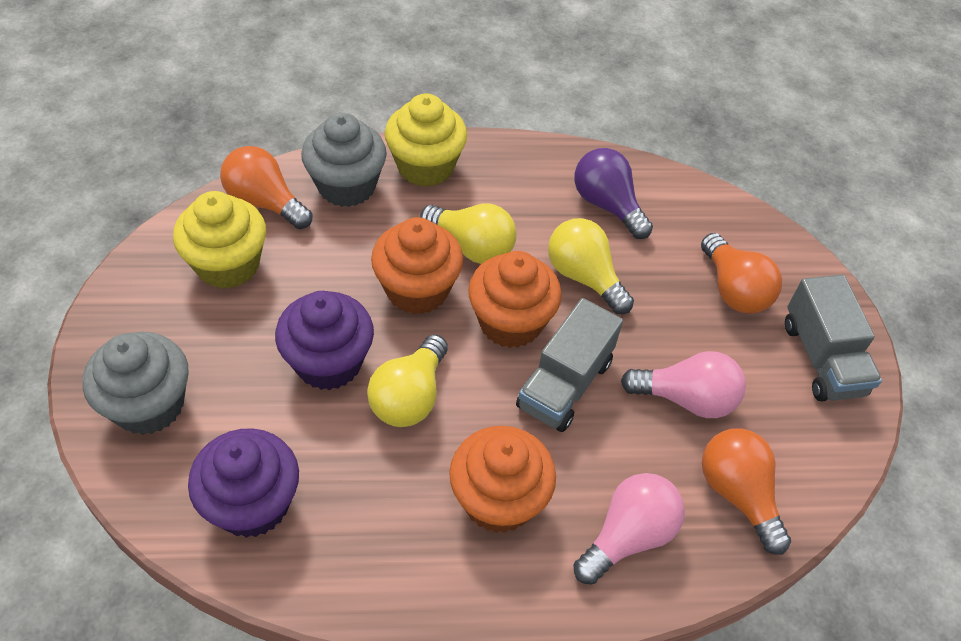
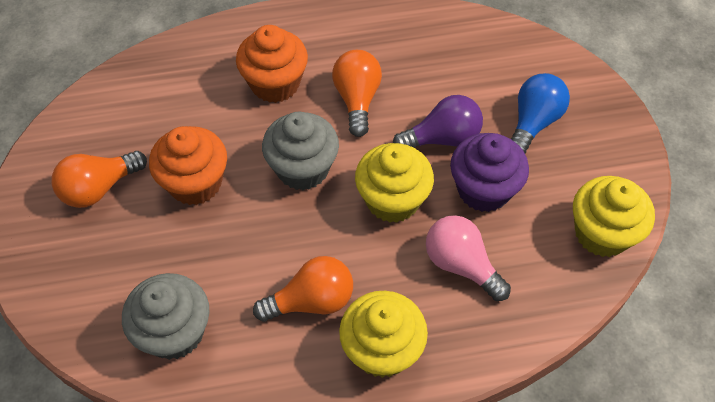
blue light bulb: none = 0 -> [511,73,570,153] = 1
grey truck: [516,298,623,432] [785,275,882,401] = 2 -> none = 0
orange cupcake: [371,217,463,314] [449,426,556,533] [468,251,562,348] = 3 -> [149,126,227,205] [236,25,308,103] = 2
pink light bulb: [573,473,685,585] [621,351,746,418] = 2 -> [426,215,511,301] = 1
purple cupcake: [188,428,299,538] [275,291,374,390] = 2 -> [450,133,529,212] = 1
yellow cupcake: [173,191,266,289] [385,93,467,187] = 2 -> [339,291,428,378] [355,143,434,223] [573,176,655,257] = 3
yellow light bulb: [367,334,448,427] [420,203,517,264] [548,218,634,314] = 3 -> none = 0

